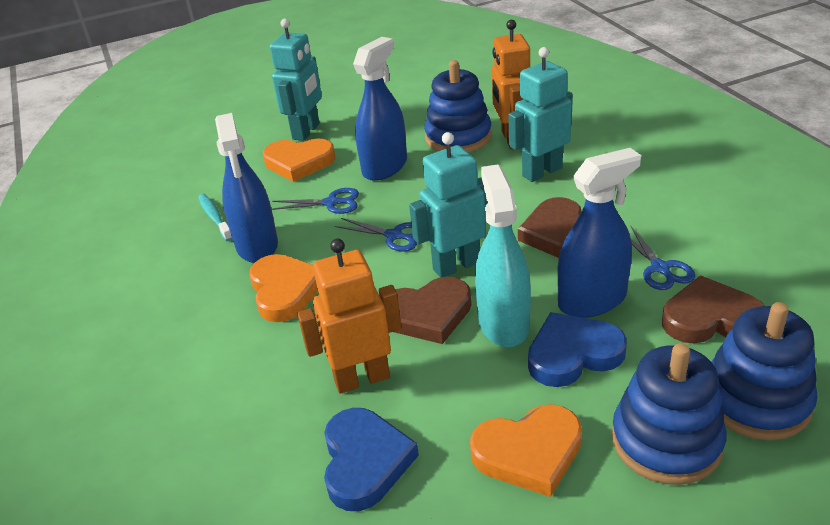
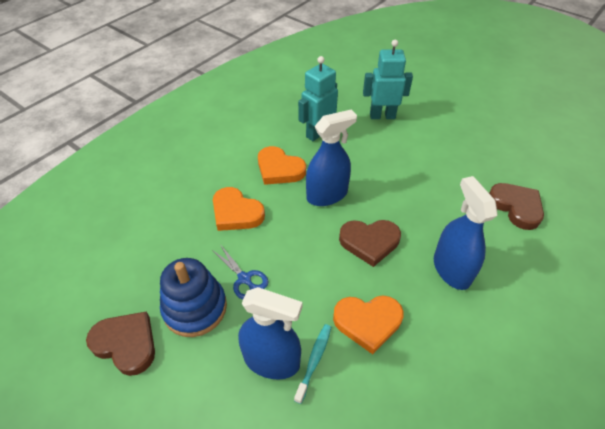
blue heart: [324,408,419,511] [528,312,627,387] = 2 -> none = 0
blue scissors: [272,188,359,214] [335,218,417,252] [631,226,695,290] = 3 -> [212,244,268,300] = 1
blue stacking toy: [424,60,492,153] [612,343,726,485] [711,302,818,440] = 3 -> [160,258,227,337] = 1
orange robot: [297,238,402,394] [492,20,530,150] = 2 -> none = 0
turquoise robot: [270,18,322,141] [409,132,487,277] [508,47,573,182] = 3 -> [298,56,338,141] [363,40,413,119] = 2
turquoise spray bottle: [475,165,531,347] = 1 -> none = 0

